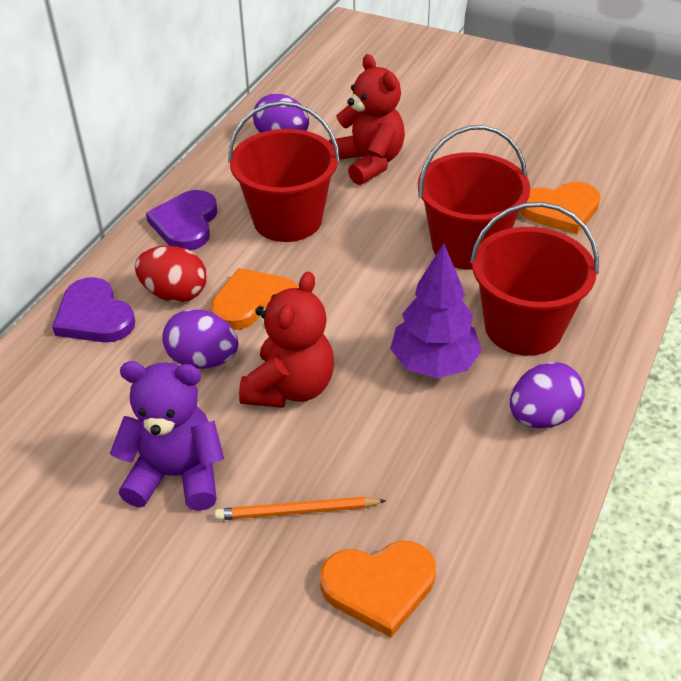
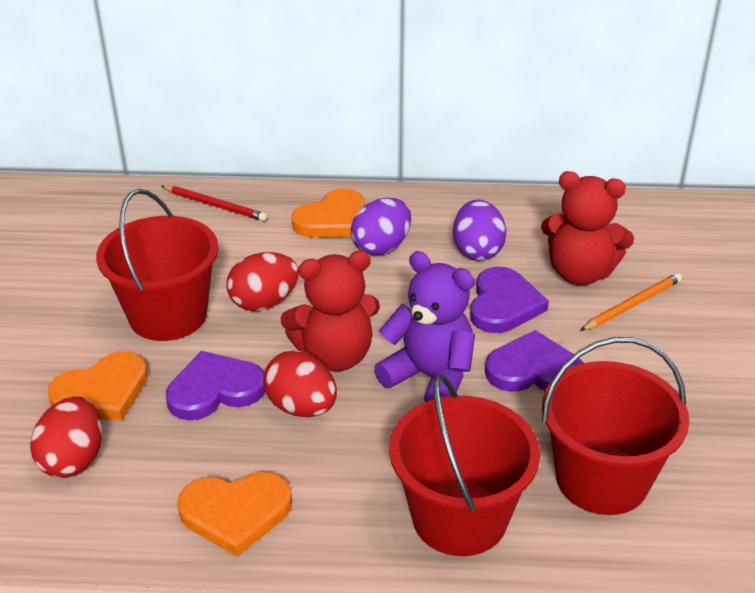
purple egg: [162,309,238,369] [253,94,309,133] [510,362,585,428] = 3 -> [351,198,411,255] [453,200,506,261] = 2
purple heart: [52,277,135,342] [146,190,217,251] = 2 -> [166,351,265,421] [470,267,549,333] [485,330,584,392] = 3
purple tree: [390,243,482,378] = 1 -> none = 0
red egg: [135,246,207,302] = 1 -> [30,396,102,478] [227,252,299,311] [263,350,337,417] = 3
red pencil: none = 0 -> [161,185,267,221] = 1

